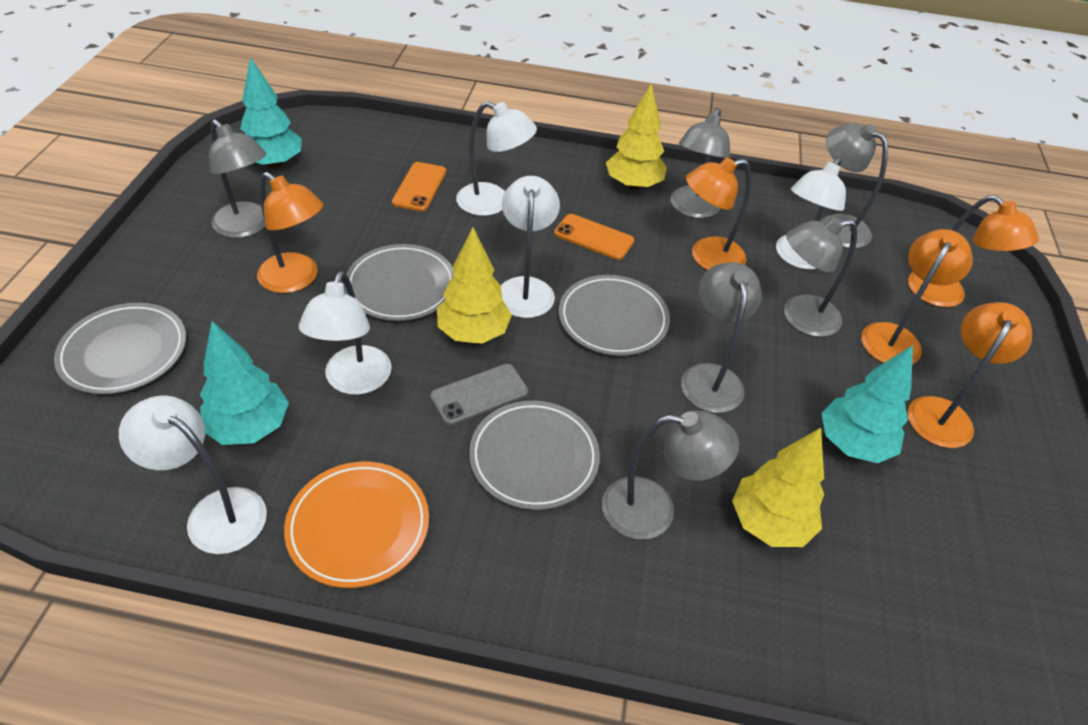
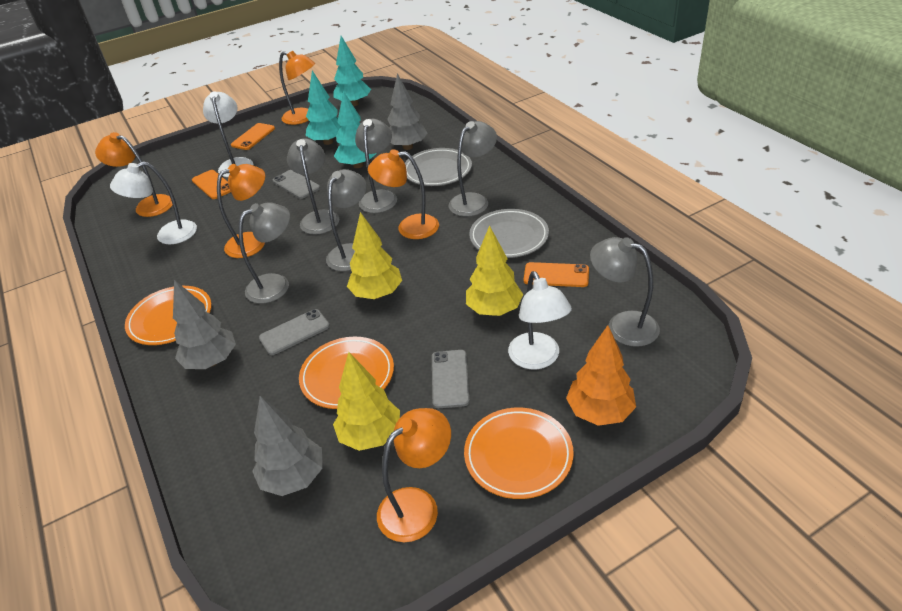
grey phone: [430,364,528,425] = 1 -> [259,309,330,355] [273,170,320,199] [432,350,470,408] = 3
grey plate: [54,303,186,394] [344,244,453,321] [469,401,600,510] [559,275,670,356] = 4 -> [405,148,472,186] [469,209,549,258] = 2
grey tree: none = 0 -> [173,280,236,369] [252,396,323,496] [387,73,428,150] = 3
orange phone: [392,162,446,211] [554,214,634,260] = 2 -> [192,170,231,199] [231,123,275,150] [524,262,589,287] = 3
orange plate: [284,462,429,588] = 1 -> [125,286,212,345] [299,337,394,409] [464,408,574,499] = 3
orange tree: none = 0 -> [566,325,636,426] = 1
white lamp: [119,396,267,554] [299,271,392,395] [456,101,537,216] [501,176,560,318] [776,157,846,270] = 5 -> [110,161,197,245] [203,92,253,177] [508,271,572,369] = 3

